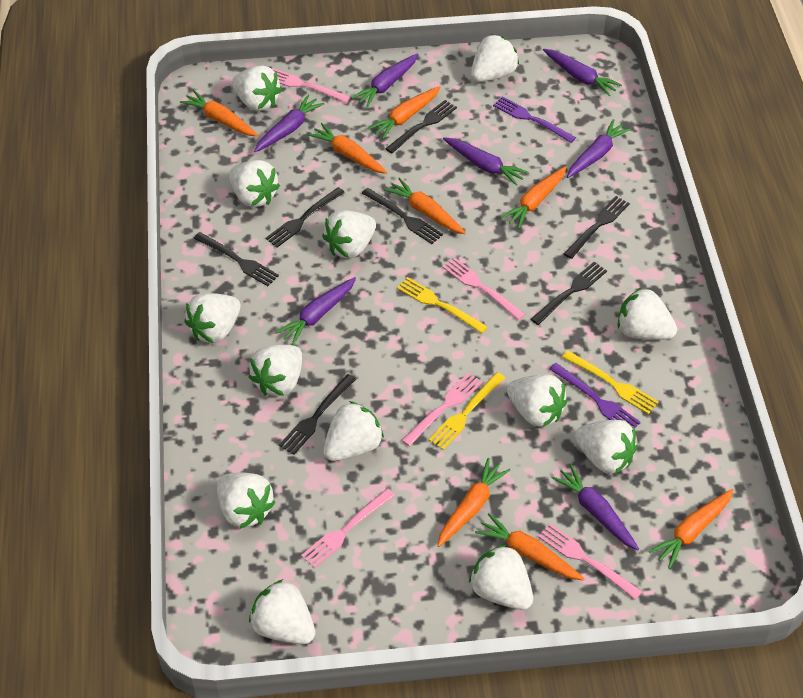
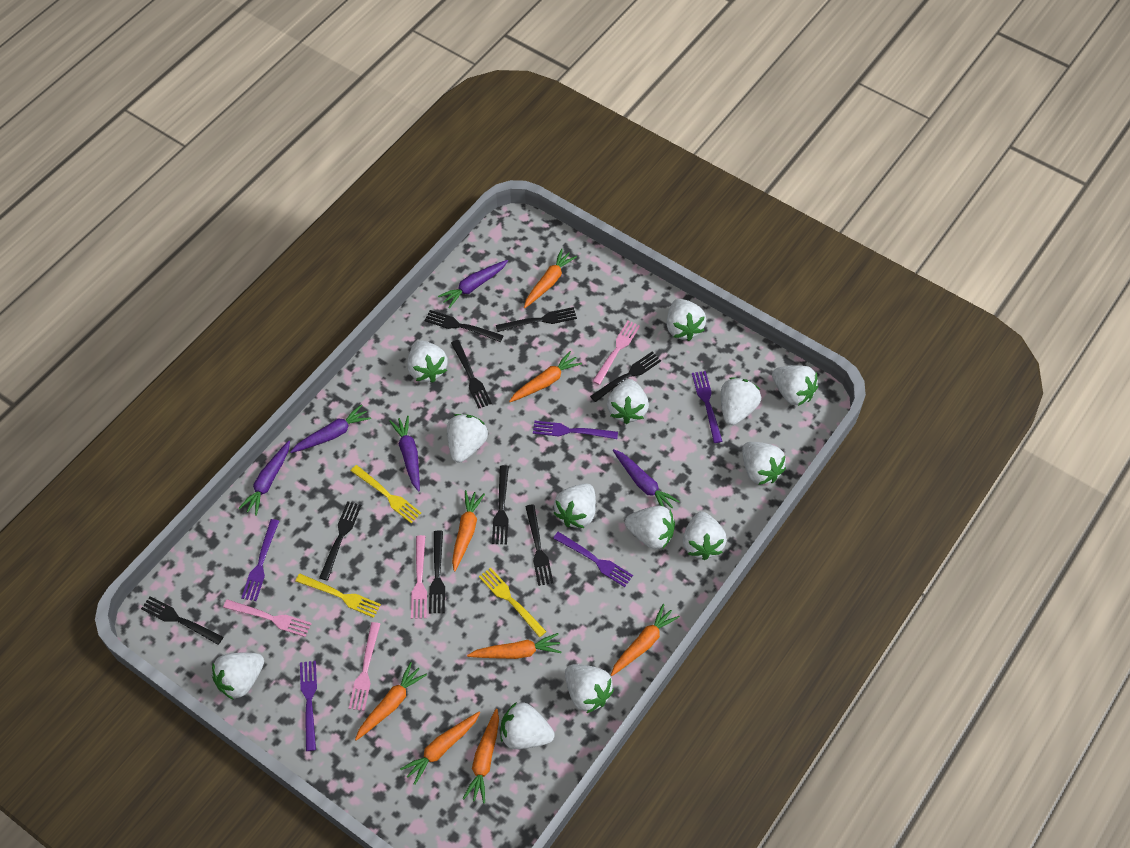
black fork: [194,232,279,286] [265,187,345,247] [279,374,356,455] [362,188,443,244] [385,100,457,153] [531,262,607,325] [564,196,630,259] = 7 -> [141,597,223,645] [319,501,362,581] [425,310,504,342] [429,530,445,613] [451,340,492,409] [492,465,509,544] [496,307,577,332] [525,504,553,586] [590,352,661,402] = 9
pink fork: [272,68,350,103] [301,488,395,568] [401,373,483,446] [442,257,526,320] [538,523,642,600] = 5 -> [223,599,312,637] [349,622,380,711] [411,535,427,619] [592,320,640,385] = 4
purple carrot: [254,95,325,152] [275,277,356,345] [351,54,418,108] [443,137,529,186] [543,49,622,96] [551,464,639,550] [567,119,631,178] = 7 -> [238,441,290,516] [290,404,371,453] [389,416,420,492] [438,260,508,308] [613,449,680,508] = 5
purple fork: [493,96,576,143] [549,363,641,428] = 2 -> [241,519,279,601] [300,661,317,751] [533,421,618,439] [553,532,633,587] [692,371,723,443] = 5

